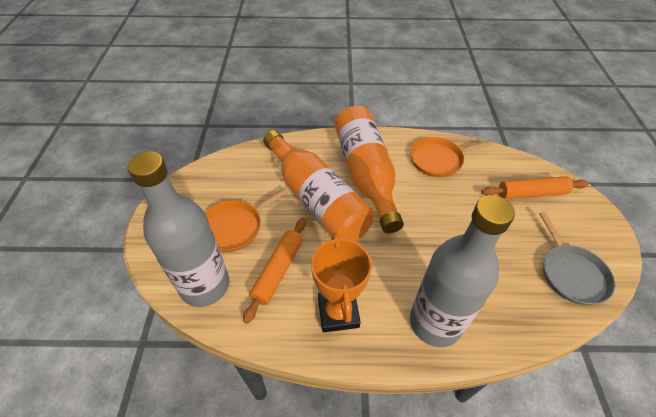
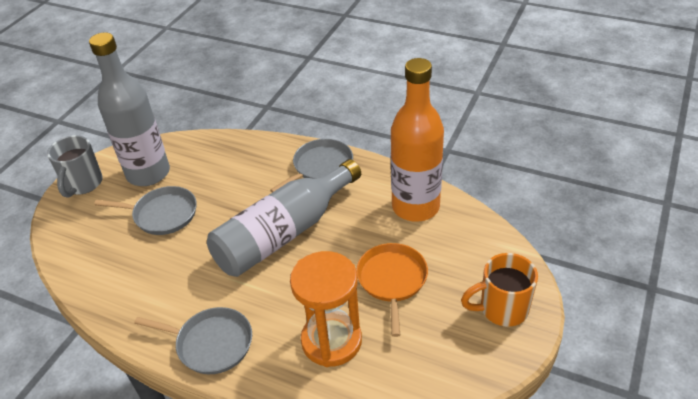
grey mug: none = 0 -> [47,135,103,198] = 1
grey pan: [539,212,615,305] = 1 -> [94,186,197,235] [134,307,252,374] [270,139,353,192] = 3
orange bottle: [263,130,374,241] [334,106,404,233] = 2 -> [391,58,444,222] = 1
orange hourglass: none = 0 -> [290,251,362,367] = 1
orange mug: none = 0 -> [461,253,538,327] = 1
orange pan: [205,188,288,252] [410,137,493,177] = 2 -> [356,243,428,337] = 1
orange rolling pin: [243,218,306,324] [481,176,589,199] = 2 -> none = 0
orange trophy: [311,233,372,333] = 1 -> none = 0

